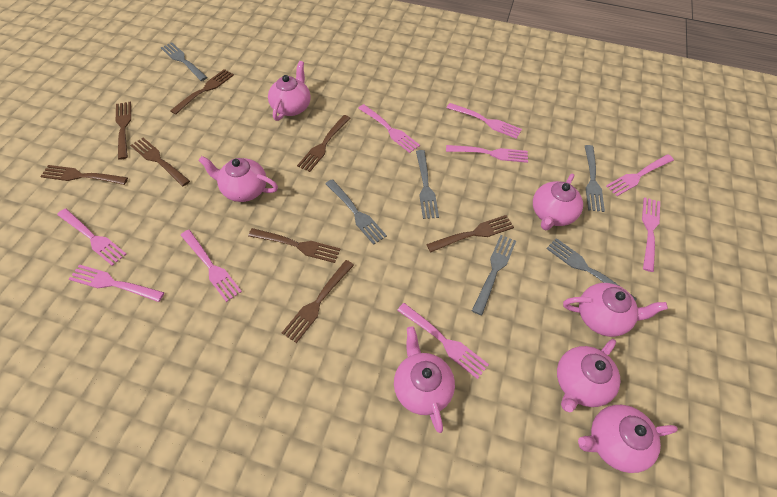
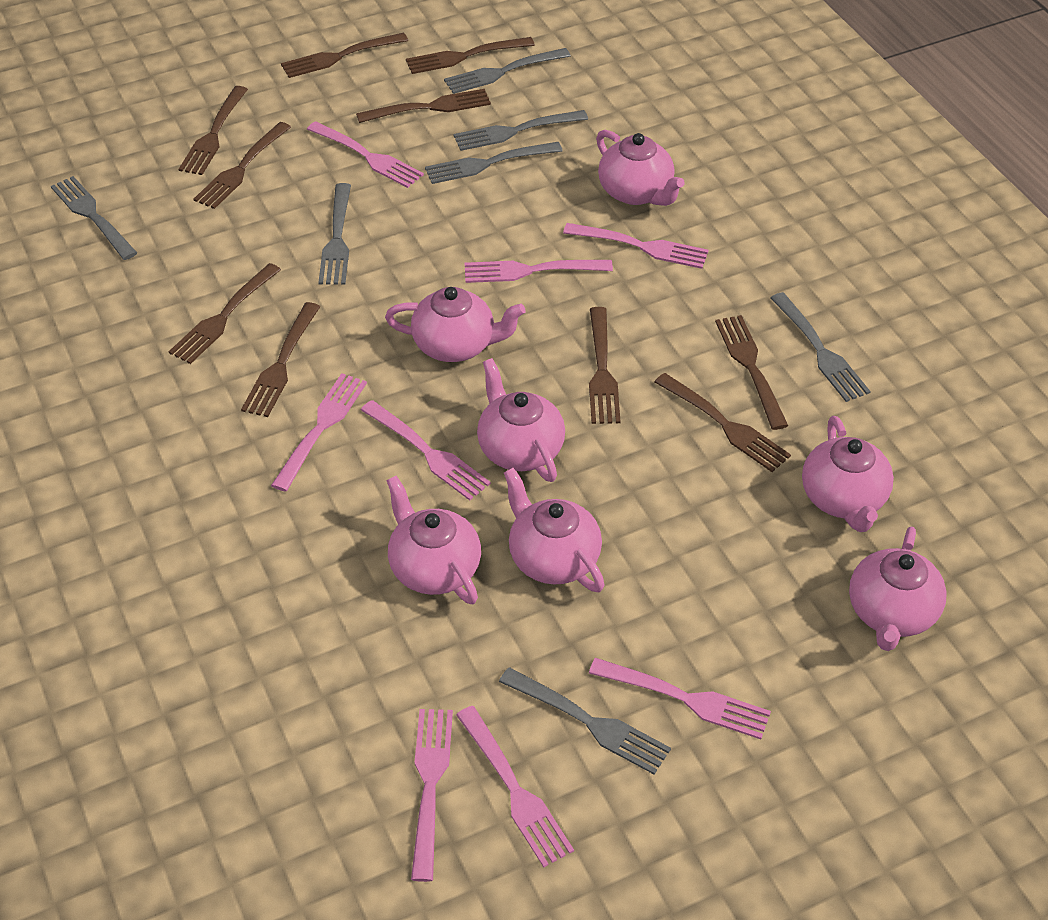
brown fork: [40,165,128,185] [116,102,131,160] [130,138,190,186] [170,69,234,115] [248,228,341,263] [282,260,354,343] [297,115,351,172] [426,215,514,252] = 8 -> [168,263,281,364] [179,86,248,175] [194,122,291,209] [241,302,320,417] [281,33,408,78] [356,89,491,123] [406,37,535,74] [589,307,621,424] [655,373,791,472] [715,315,788,430] = 10
grey fork: [161,42,207,81] [325,179,387,245] [416,150,439,219] [472,235,516,315] [546,238,637,301] [585,145,605,212] = 6 -> [51,176,137,260] [318,183,351,285] [425,142,563,184] [444,48,571,94] [454,110,588,151] [499,667,671,775] [770,292,871,402] = 7
pink fork: [57,209,127,266] [69,264,164,302] [181,230,242,302] [358,104,420,153] [397,303,489,379] [446,145,528,163] [447,103,522,139] [606,154,674,196] [642,197,660,272] = 9 -> [271,373,367,492] [307,121,424,188] [361,400,491,501] [411,709,453,882] [456,706,574,867] [465,260,613,283] [563,223,709,269] [589,658,771,739] = 8

